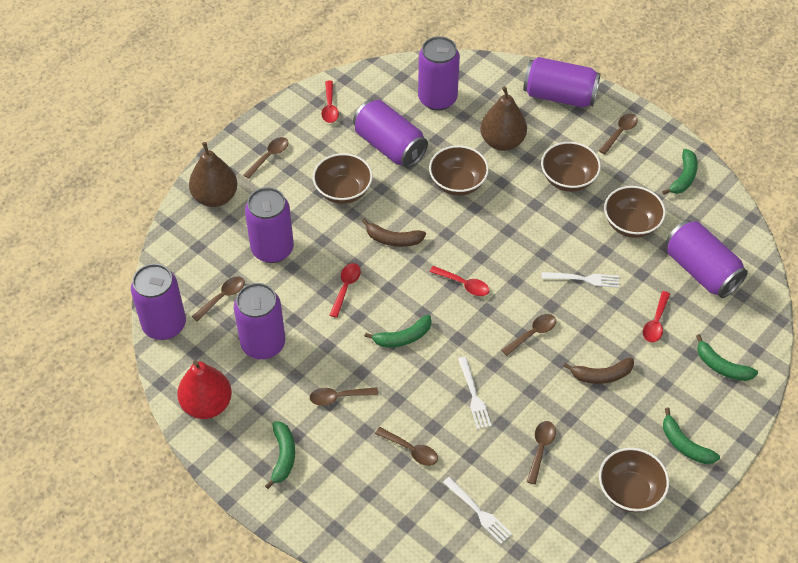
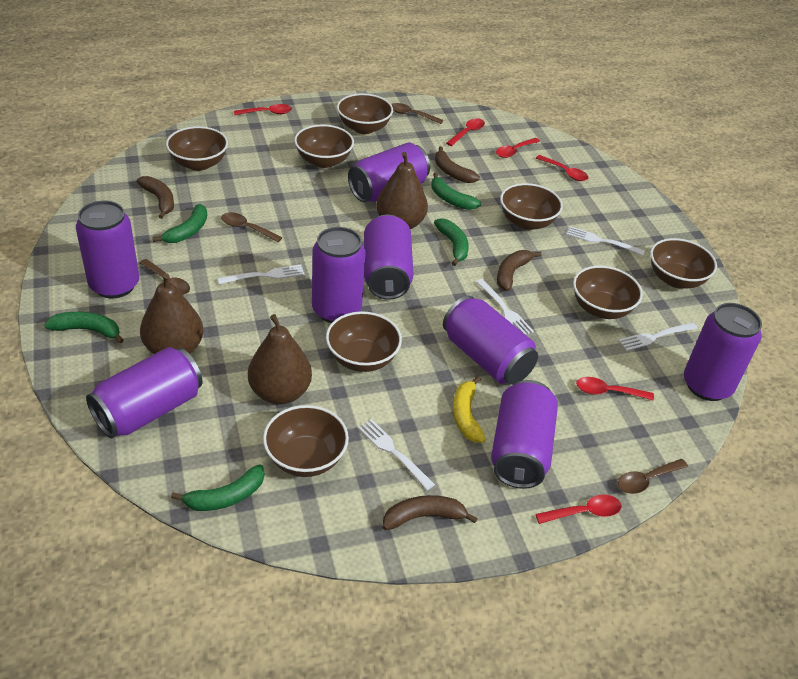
brown banana: [362,218,426,247] [563,357,634,384] = 2 -> [137,176,174,219] [383,495,478,530] [435,146,480,183] [497,250,542,291] = 4
brown bowl: [313,153,373,204] [429,145,489,196] [541,142,601,192] [599,448,669,512] [604,186,665,238] = 5 -> [166,126,228,171] [263,405,349,477] [294,124,354,168] [326,311,402,372] [337,93,393,134] [500,183,563,230] [573,266,643,319] [650,238,717,289] = 8
brown pear: [189,142,237,207] [480,86,527,151] = 2 -> [140,273,203,354] [248,314,312,405] [376,152,428,229] = 3
brown spoon: [192,276,245,321] [243,137,289,179] [310,387,378,406] [375,427,438,466] [502,314,556,356] [527,421,556,484] [599,114,638,154] = 7 -> [139,259,190,295] [221,212,282,242] [391,103,443,124] [618,459,688,494] = 4
purple can: [131,264,186,340] [234,283,285,359] [245,187,294,263] [353,100,428,168] [418,36,460,111] [523,57,601,107] [666,220,748,298] = 7 -> [76,201,139,298] [86,347,203,438] [312,227,366,323] [348,142,430,202] [364,215,414,300] [443,296,538,385] [491,380,558,489] [684,303,762,401] = 8
red pear: [177,360,232,419] = 1 -> none = 0
red spoon: [321,81,339,123] [330,263,361,318] [429,266,490,296] [643,291,670,342] = 4 -> [234,104,292,115] [446,118,485,146] [496,138,540,158] [535,494,622,524] [536,155,589,181] [576,377,654,401] = 6
white fork: [443,477,512,544] [458,357,492,429] [542,272,619,288] = 3 -> [217,265,305,284] [358,419,435,490] [476,279,534,335] [566,226,645,256] [618,322,698,351] = 5
yellow banana: none = 0 -> [453,376,486,443] = 1

